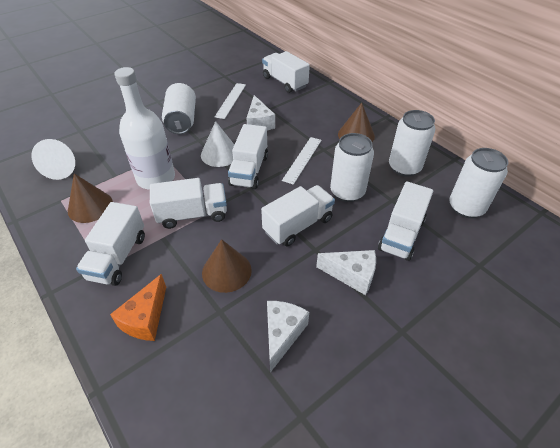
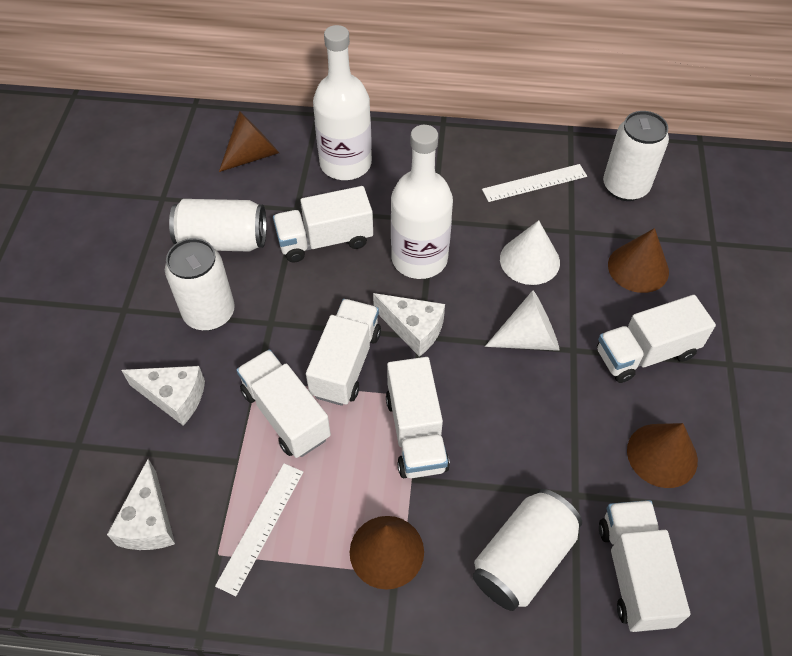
brown cone: [68,174,113,223] [202,239,252,293] [338,103,375,142] = 3 -> [219,111,279,172] [350,516,424,590] [608,228,669,293] [627,423,698,488] = 4
orange cheese: [110,274,166,341] = 1 -> none = 0
white bottle: [114,67,175,190] = 1 -> [313,25,372,180] [391,125,453,279] = 2

